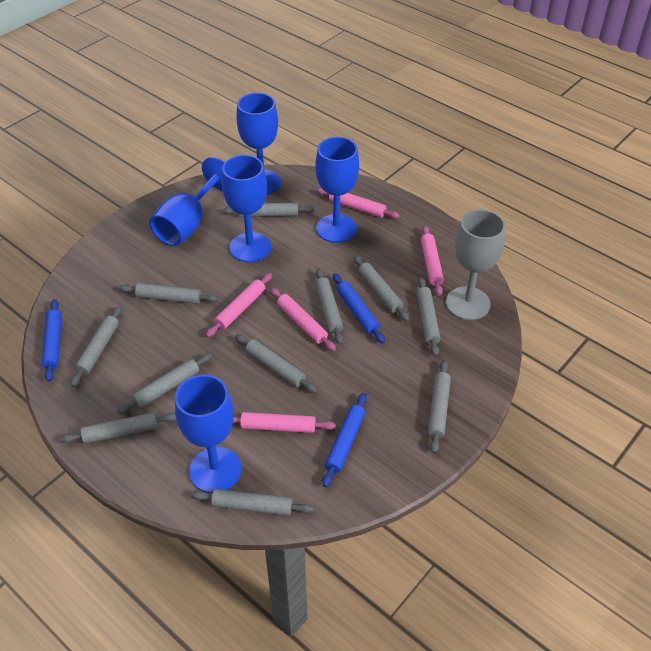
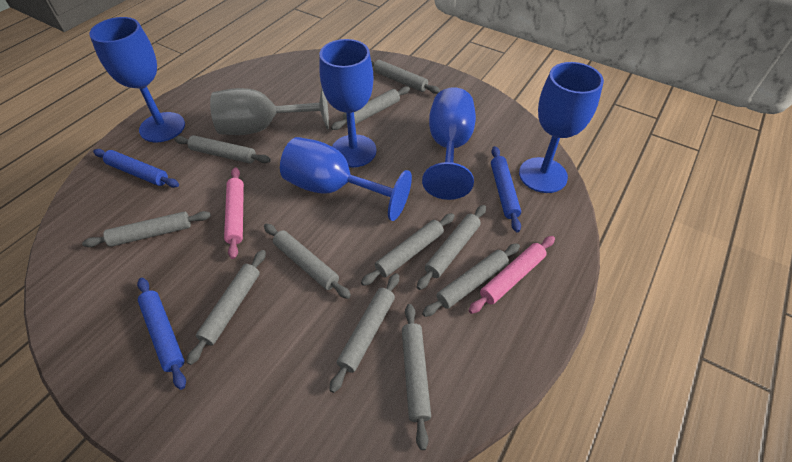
pink rolling pin: [206,273,272,337] [233,412,336,433] [270,288,336,351] [316,188,400,219] [421,225,444,296] = 5 -> [224,167,244,259] [469,236,555,314] = 2

